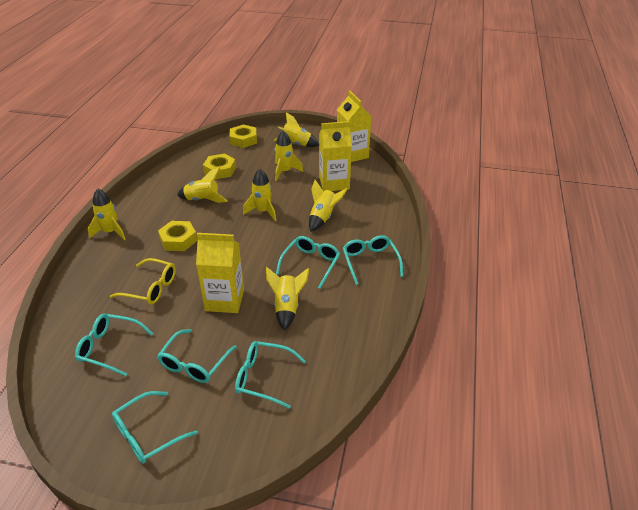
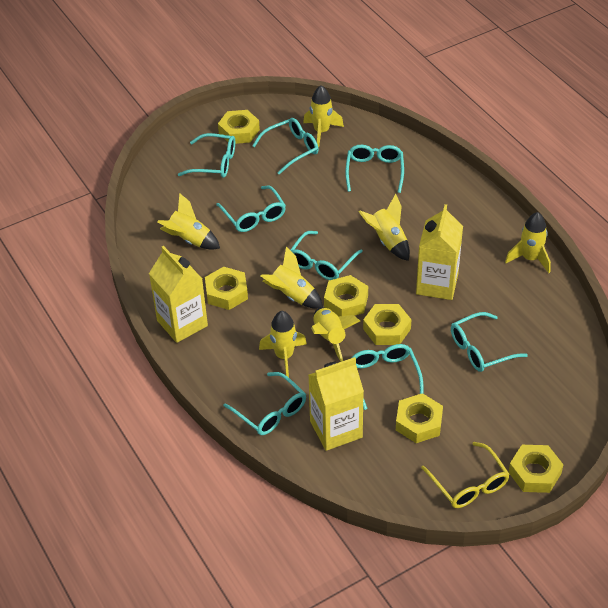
turquoise glasses: [75,313,153,376] [112,391,198,464] [157,329,237,383] [235,341,306,408] [276,236,340,289] [343,235,403,285] = 6 -> [178,133,235,178] [216,185,286,232] [224,372,306,435] [252,118,319,175] [290,231,363,280] [345,145,404,193] [352,344,424,410] [451,312,528,372] = 8
yellow nut: [158,221,197,251] [203,154,236,179] [229,124,257,148] = 3 -> [205,267,248,310] [218,110,260,144] [324,275,368,317] [363,304,412,345] [396,393,443,443] [509,445,564,493] = 6

